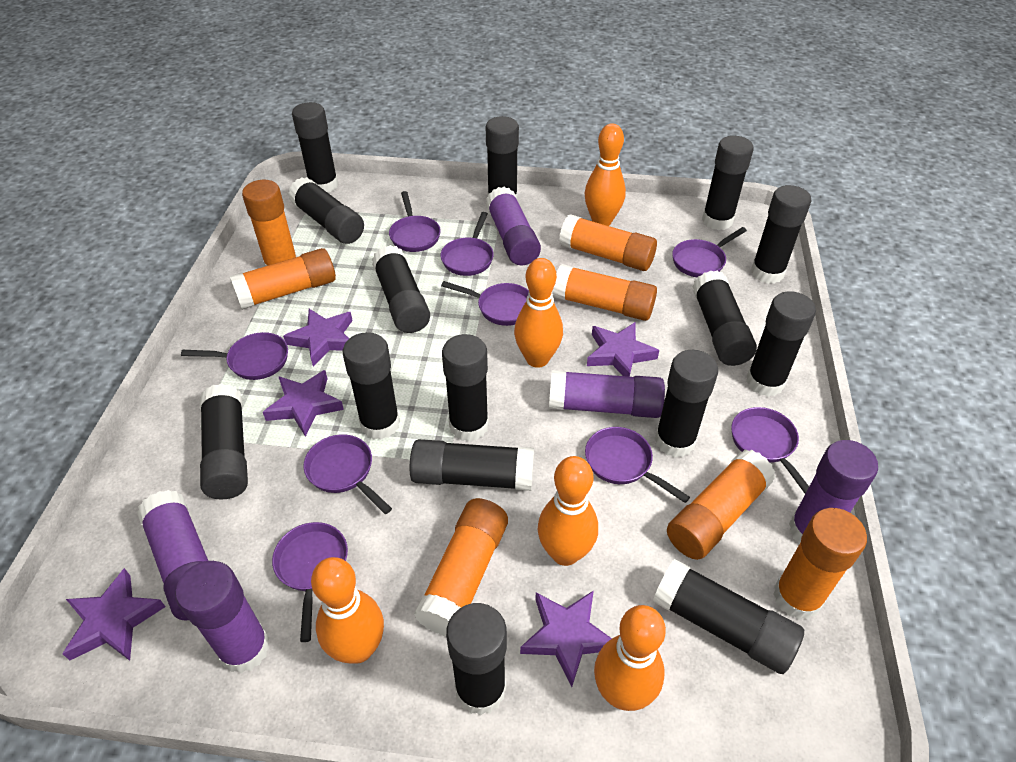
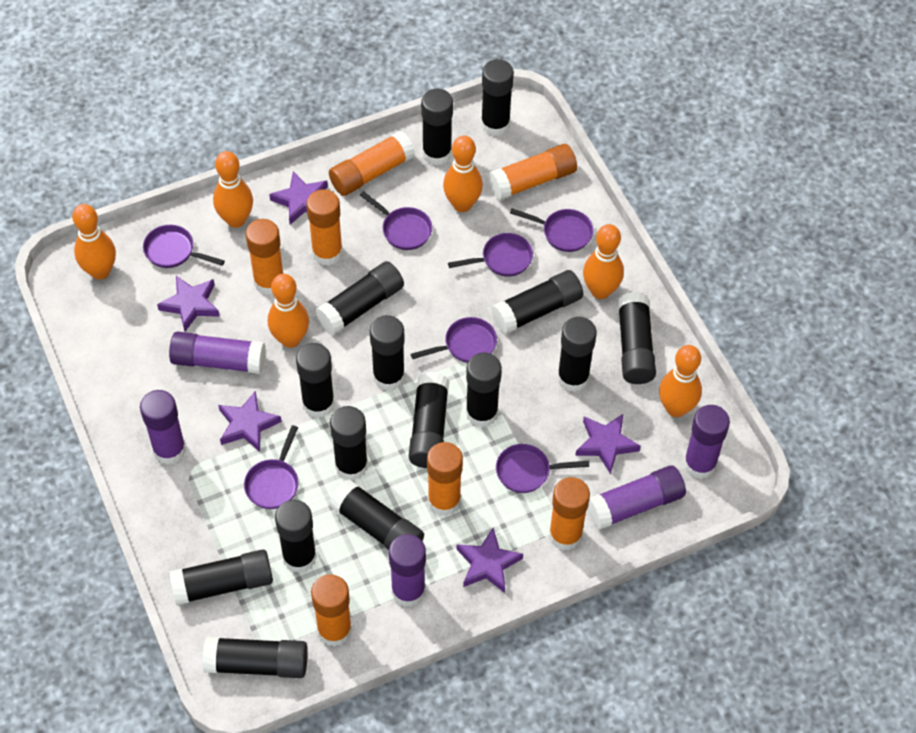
orange bowling pin: [311,557,384,664] [514,258,563,368] [538,456,598,566] [585,123,626,226] [594,605,666,711] = 5 -> [72,204,116,280] [213,151,253,228] [268,274,309,348] [443,135,483,212] [583,224,624,299] [659,345,702,417] = 6
purple pan: [181,332,288,380] [272,522,348,642] [304,434,392,514] [389,191,441,252] [440,212,494,276] [441,281,529,326] [585,427,690,503] [672,227,747,278] [731,407,809,494] = 9 -> [143,225,225,268] [244,425,298,509] [360,191,432,250] [411,317,497,363] [448,233,533,276] [496,444,589,493] [510,208,594,252] = 7

